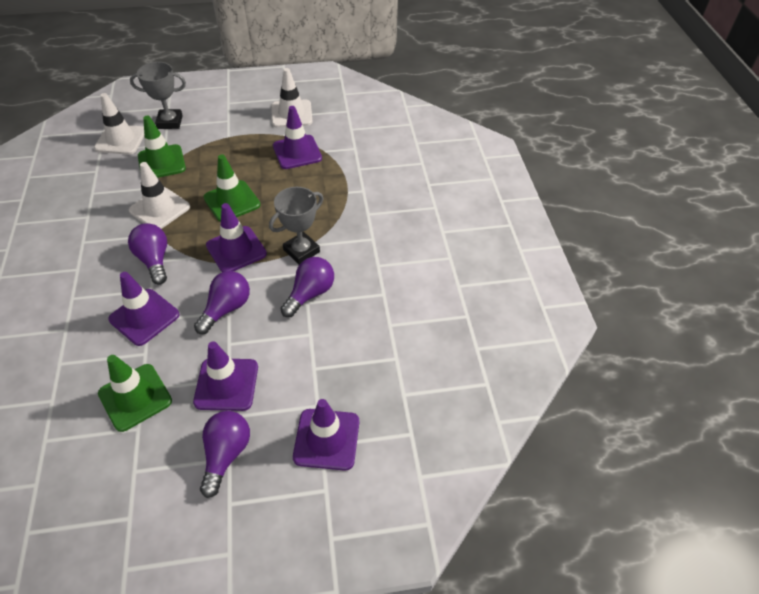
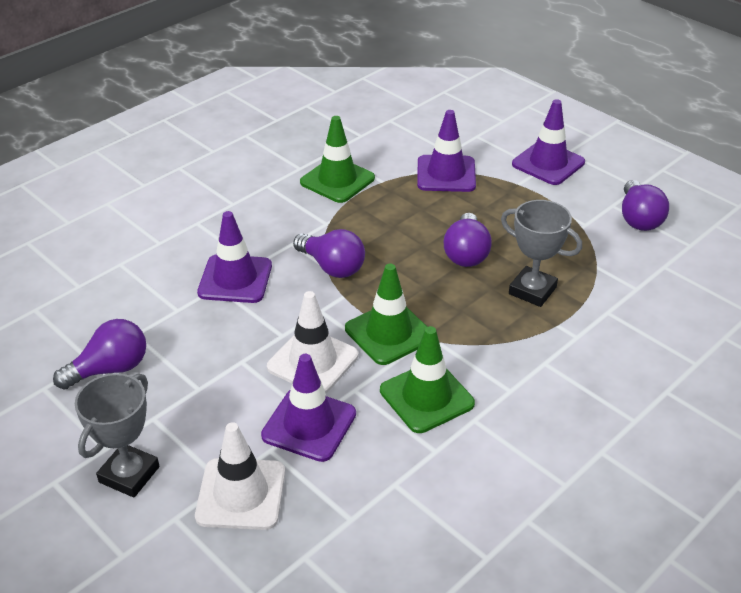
purple traffic cone: [108,272,179,346] [193,341,258,411] [206,203,267,272] [273,106,322,169] [293,399,359,471] = 5 -> [197,211,272,303] [261,354,356,462] [417,110,476,192] [512,99,585,185] = 4
white traffic cone: [94,93,144,155] [129,162,190,229] [271,68,313,127] = 3 -> [195,422,285,530] [267,291,358,393] = 2

